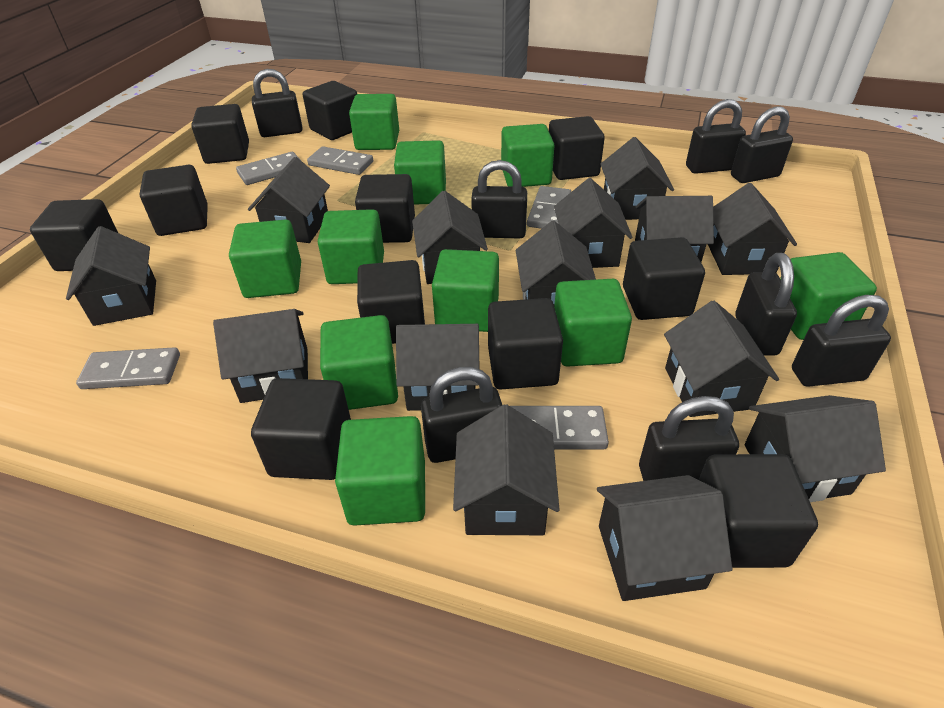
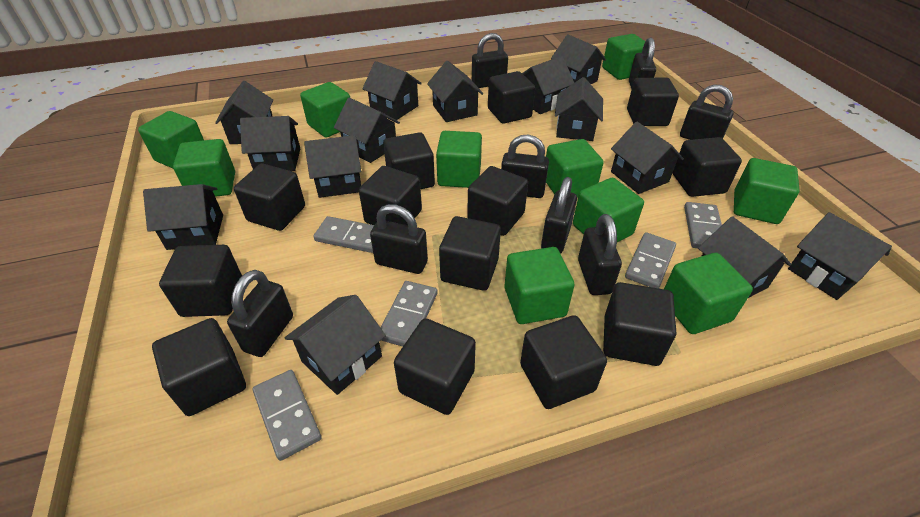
black cube: [30,199,118,271] [140,165,208,236] [191,104,249,164] [251,378,351,480] [303,81,357,140] [355,174,415,243] [357,260,425,344] [488,298,563,389] [549,116,605,180] [623,237,705,320] [699,454,818,568] = 11 -> [152,318,246,416] [159,245,242,317] [234,164,305,231] [359,166,422,225] [383,132,435,189] [394,318,476,415] [439,216,501,291] [467,166,528,236] [488,71,535,124] [520,315,607,409] [603,282,676,366] [627,78,679,126] [673,137,742,197] = 13

